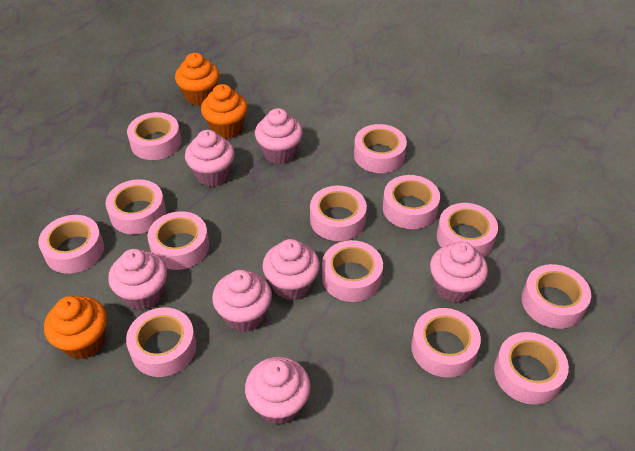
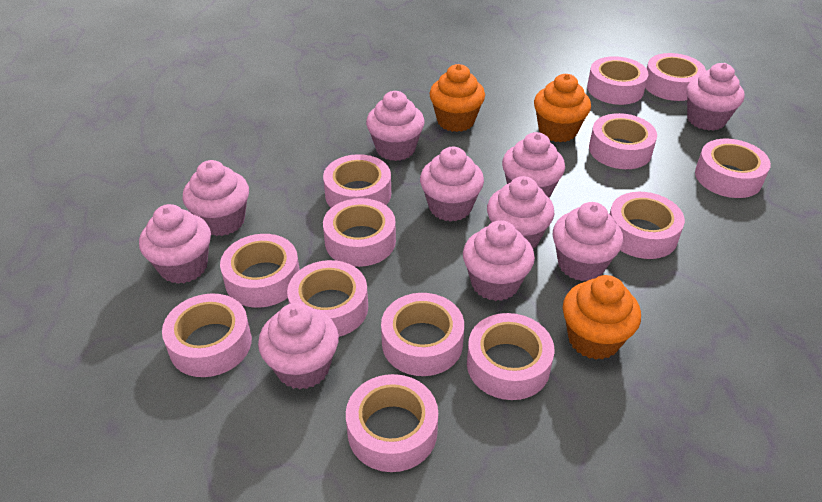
pink cupcake: [108,249,167,310] [185,130,235,186] [212,270,272,332] [245,357,311,425] [255,108,303,164] [262,239,320,300] [430,242,488,303] = 7 -> [139,204,211,284] [183,160,249,236] [258,303,339,389] [366,91,425,161] [420,147,484,222] [463,220,535,301] [487,176,554,249] [502,132,565,198] [553,202,623,281] [686,63,744,131] = 10

